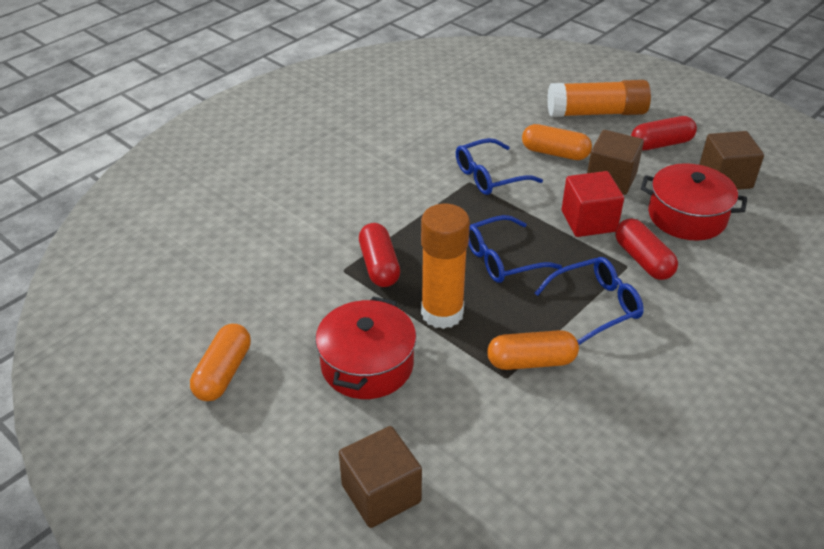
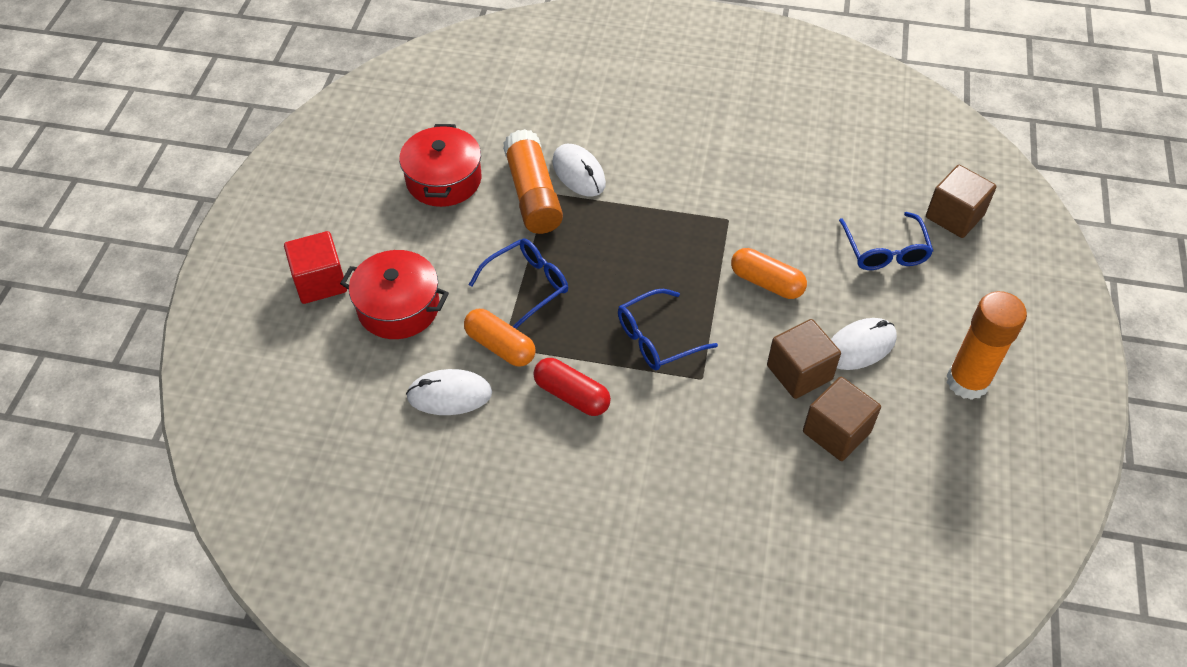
orange capsule: [190,324,251,401] [487,330,579,370] [522,124,592,160] = 3 -> [464,309,536,367] [731,248,807,299] = 2
red capsule: [359,223,400,287] [615,218,678,280] [631,116,697,150] = 3 -> [533,358,611,416] = 1
white mouse: none = 0 -> [406,369,492,415] [552,144,606,197] [831,318,897,370] = 3

